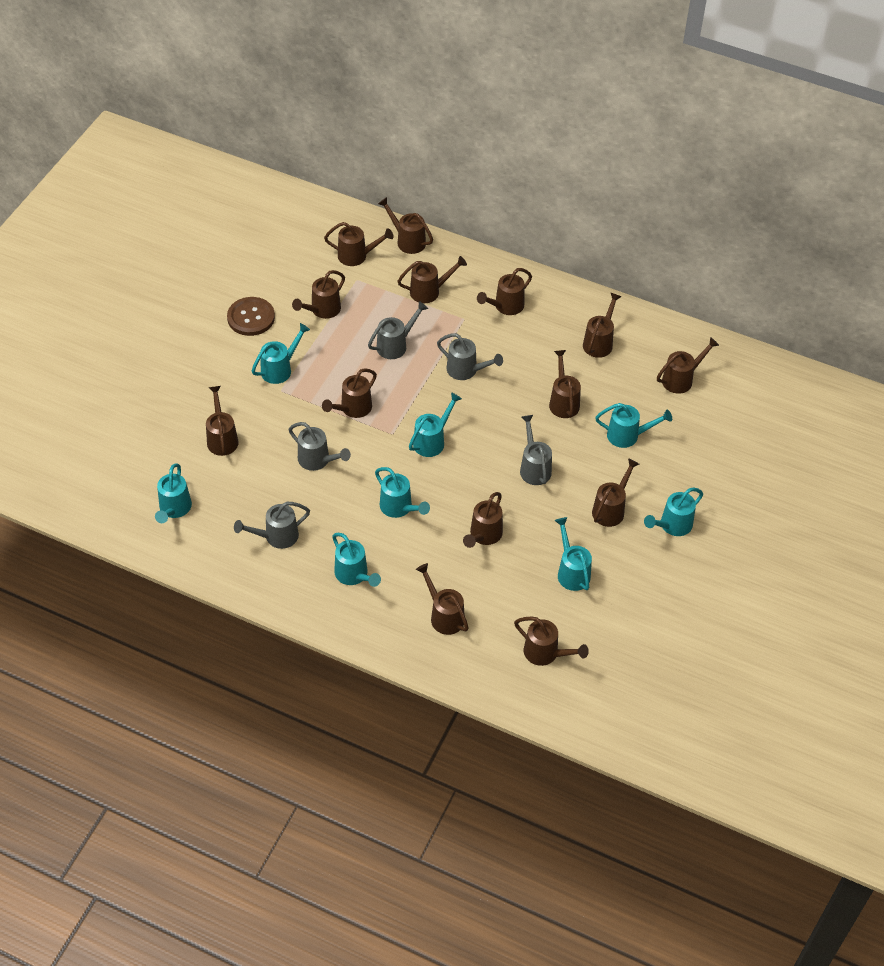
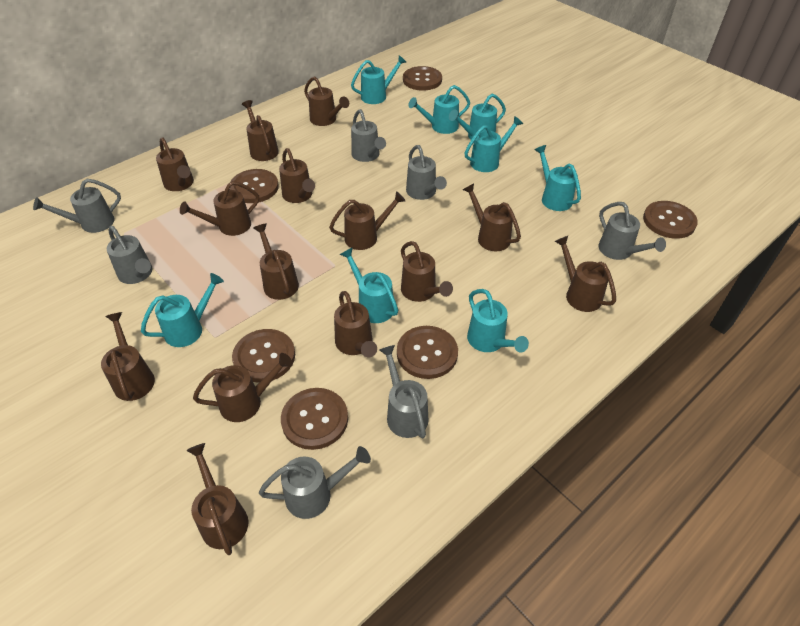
brown button: [227,297,275,336] = 1 -> [230,169,279,203] [232,329,295,383] [281,388,348,450] [397,326,458,379] [403,66,442,91] [643,201,698,239] = 6
grey watering can: [234,502,310,549] [289,422,351,471] [368,301,428,359] [437,333,503,380] [520,415,552,485] = 5 -> [33,179,121,233] [107,226,153,284] [259,446,371,519] [351,109,386,162] [379,345,429,438] [406,145,447,200] [598,202,666,260] = 7

